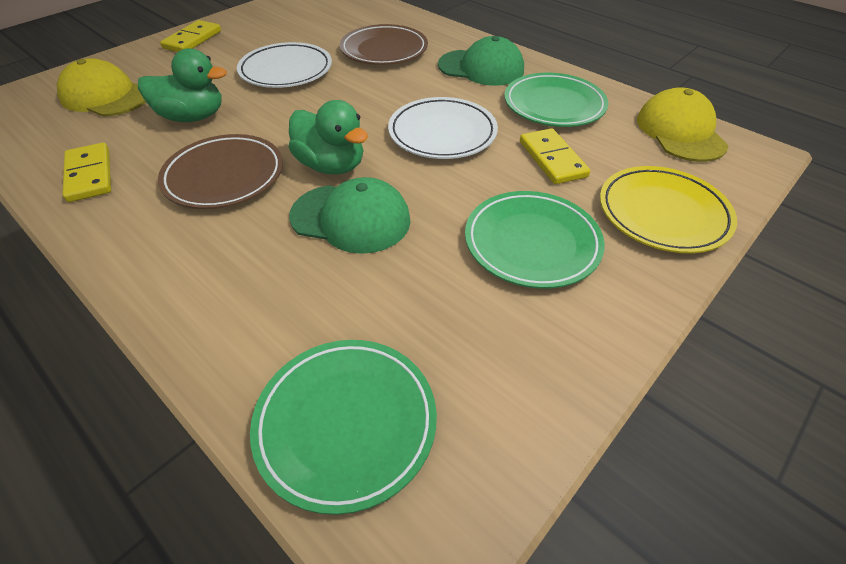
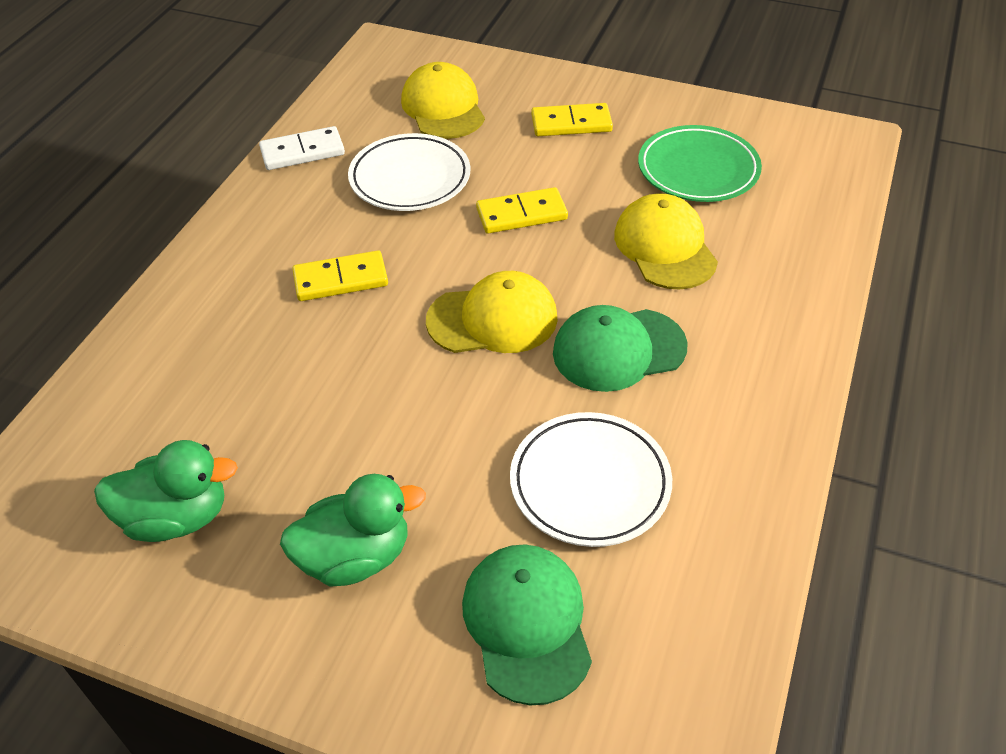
brown plate: [158,134,283,209] [340,24,428,65] = 2 -> none = 0
green plate: [250,340,437,515] [465,191,605,289] [504,73,609,127] = 3 -> [638,125,762,202] = 1
white domino: none = 0 -> [259,126,345,170] = 1
yellow cap: [57,58,146,117] [637,87,729,162] = 2 -> [401,62,485,139] [426,271,557,353] [614,193,718,290] = 3
yellow plate: [600,166,737,253] = 1 -> none = 0

